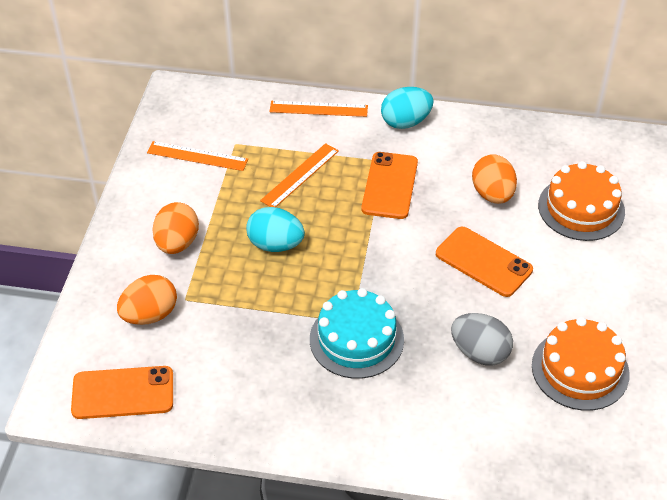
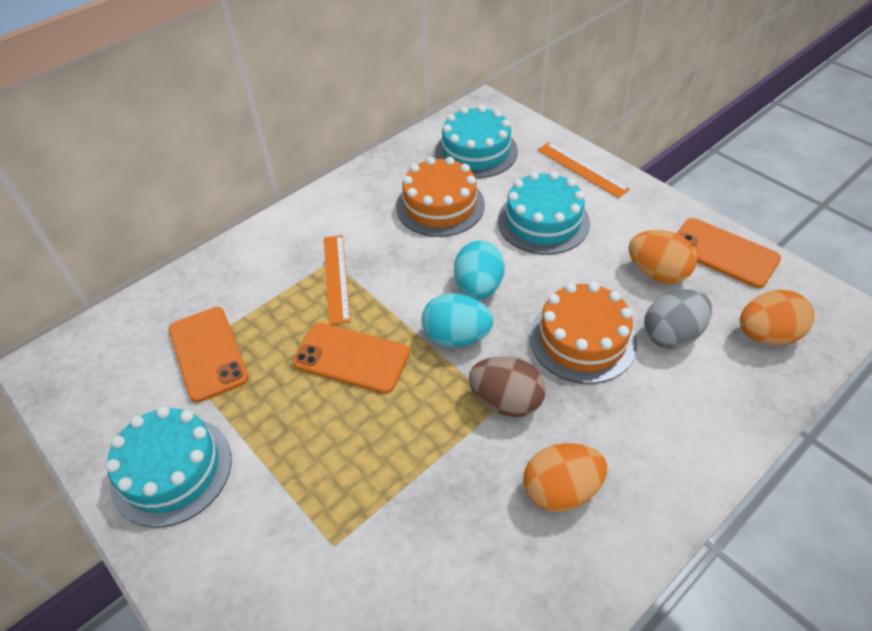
brown egg: none = 0 -> [469,356,546,417] = 1
orange ruler: [147,141,248,171] [260,143,339,207] [270,101,368,117] = 3 -> [324,235,350,325] [537,142,630,198] = 2
turquoise cake: [310,288,404,379] = 1 -> [106,406,232,528] [435,105,518,178] [498,171,590,255] = 3

